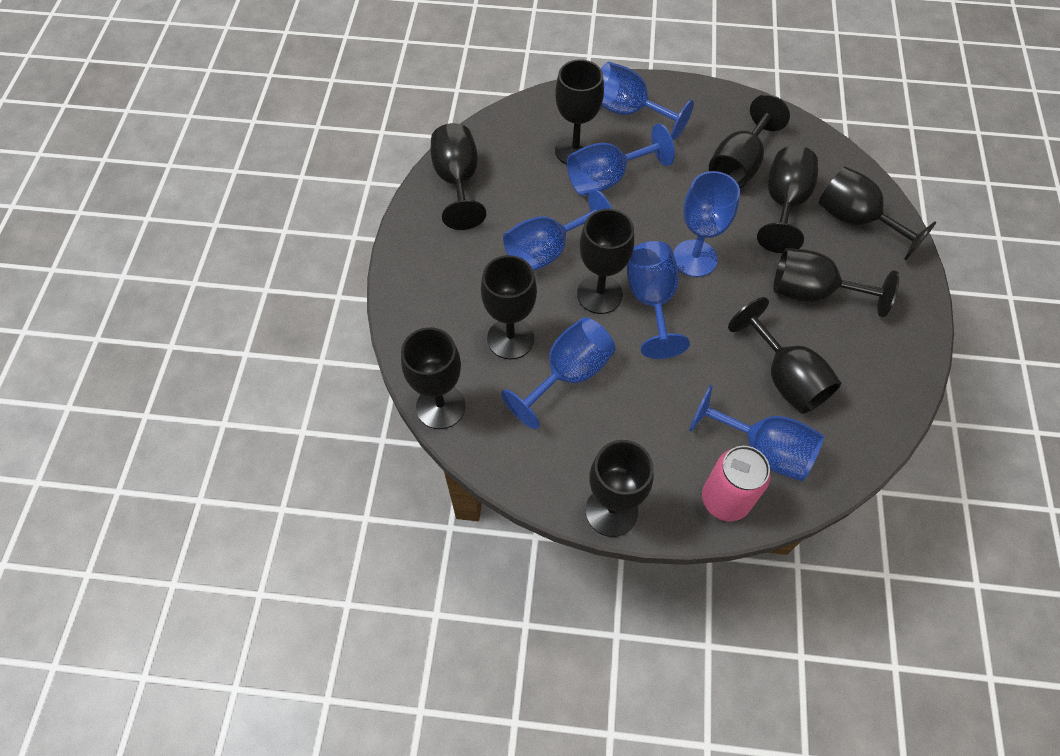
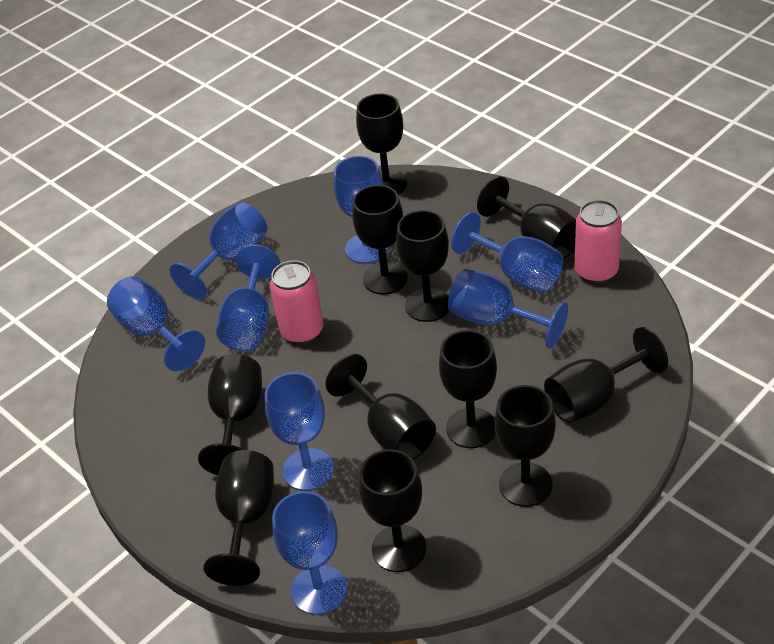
blue goblet: [501,317,616,429] [503,190,612,271] [567,123,675,196] [601,62,694,140] [627,241,690,359] [673,171,740,277] [689,384,824,482] = 7 -> [107,276,205,371] [170,202,267,299] [216,245,280,351] [265,372,334,491] [272,491,347,615] [334,156,389,264] [448,269,568,349] [451,212,563,293] = 8
pink can: [702,446,770,521] = 1 -> [270,260,323,344] [575,200,622,284] = 2

